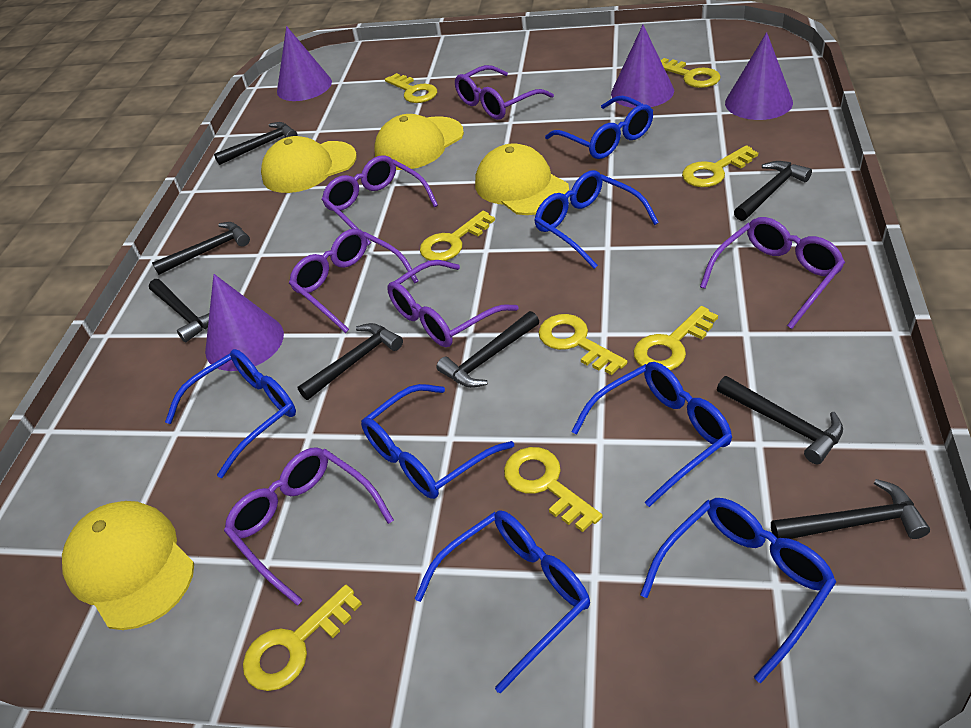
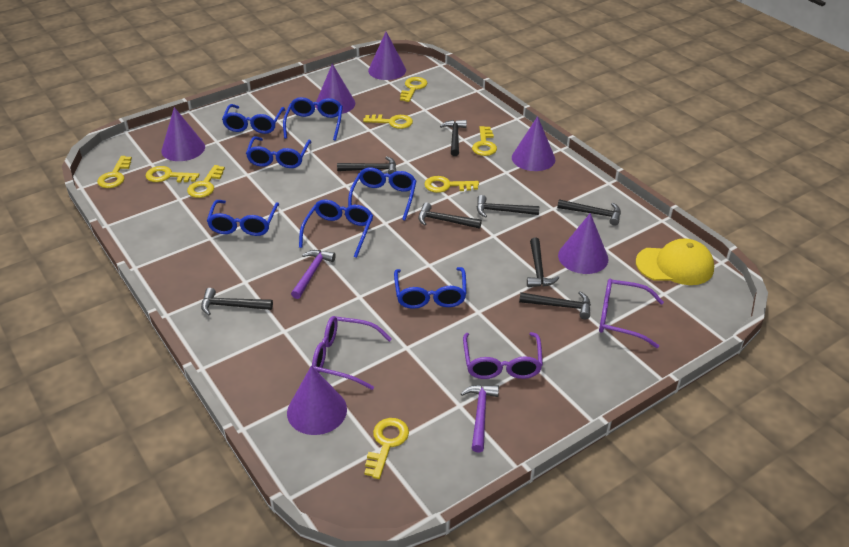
purple cone: [205,274,284,371] [277,26,332,101] [611,25,674,108] [725,32,793,120] = 4 -> [161,107,205,161] [287,366,347,435] [315,64,355,114] [368,32,406,80] [512,116,555,171] [558,213,609,274] = 6
purple glasses: [224,447,394,606] [289,229,419,333] [322,155,438,246] [387,260,518,347] [455,65,554,120] [700,217,845,329] = 6 -> [312,316,392,390] [463,332,543,379] [599,279,664,348] = 3
purple hammer: none = 0 -> [291,250,336,299] [461,385,499,453] = 2
yellow cap: [62,501,194,630] [261,136,357,193] [374,114,464,170] [475,143,569,215] = 4 -> [636,238,714,285] = 1

